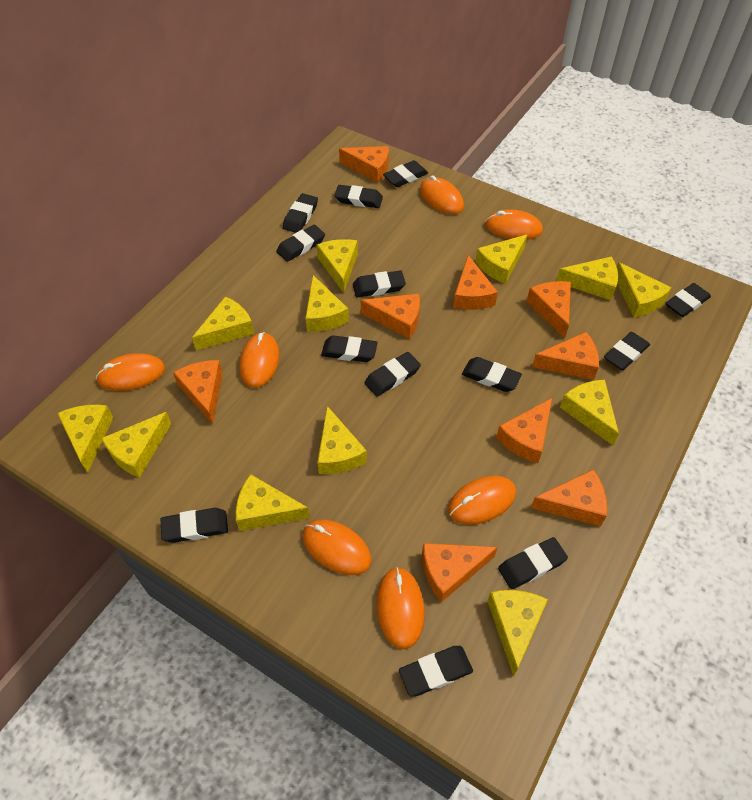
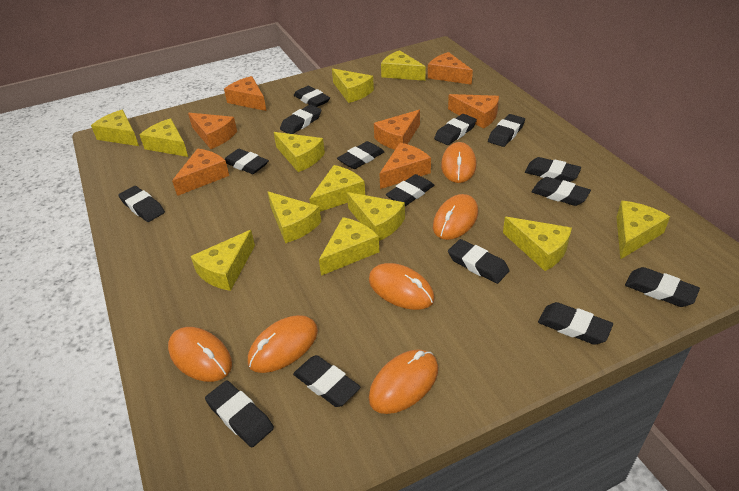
black eraser: [161,508,228,543] [276,225,325,262] [283,193,318,233] [321,335,378,362] [334,185,383,208] [353,270,406,297] [364,352,421,397] [383,160,428,187] [399,646,473,697] [462,357,522,392] [498,537,568,589] [604,332,650,370] [665,283,711,317] = 13 -> [118,186,165,222] [205,380,274,447] [224,149,269,174] [280,105,321,134] [293,355,361,407] [294,86,330,107] [337,141,384,169] [386,174,434,206] [434,114,477,145] [448,239,510,284] [488,114,525,147] [525,157,581,182] [531,177,591,206] [538,302,613,345] [625,267,700,307] = 15
orange cheese: [173,360,223,424] [339,146,389,183] [361,294,420,339] [422,543,498,602] [453,255,498,310] [496,398,552,463] [526,281,571,339] [531,470,607,526] [532,332,599,380] = 9 -> [172,149,229,196] [188,113,237,149] [224,76,266,111] [374,110,420,150] [379,143,431,189] [428,52,473,85] [448,94,499,129] = 7
orange mouse: [96,353,165,391] [239,332,280,388] [303,520,371,575] [376,567,425,649] [420,175,464,214] [448,476,516,525] [485,209,543,240] = 7 -> [168,327,232,382] [248,315,318,373] [369,263,434,310] [369,349,438,414] [433,194,478,240] [441,142,476,183] = 6

